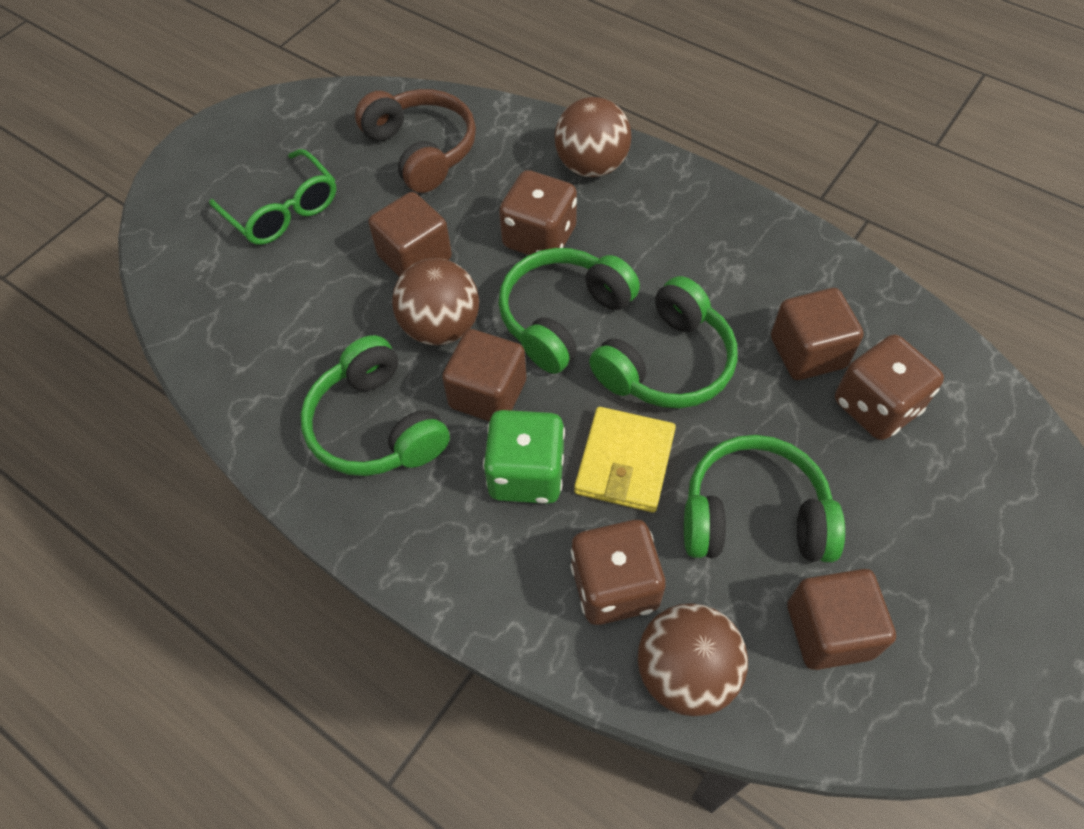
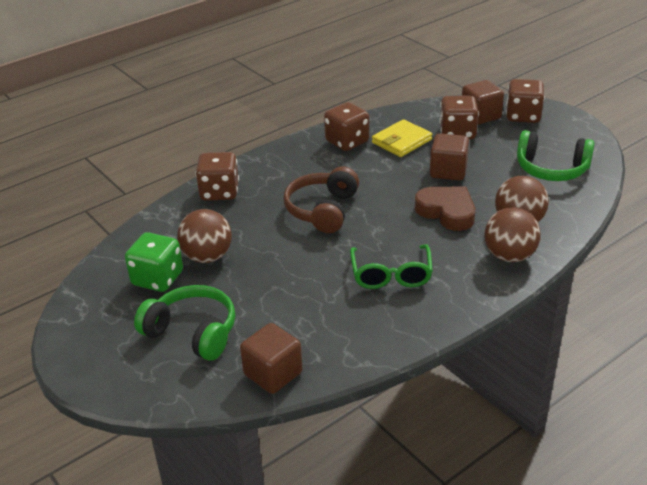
brown cube: [368,192,452,277] [442,329,526,421] [771,288,864,380] [787,569,896,670] = 4 -> [240,323,303,394] [430,133,469,181] [462,80,504,125] = 3
brown dice: [499,170,577,255] [570,520,666,625] [835,335,944,440] = 3 -> [195,152,239,201] [324,102,369,151] [439,96,479,139] [506,79,545,123] = 4
brown heart: none = 0 -> [415,186,475,231] = 1
green headphones: [300,335,450,476] [498,248,640,374] [589,276,738,408] [684,435,845,562] = 4 -> [134,285,235,361] [517,130,595,181] = 2

